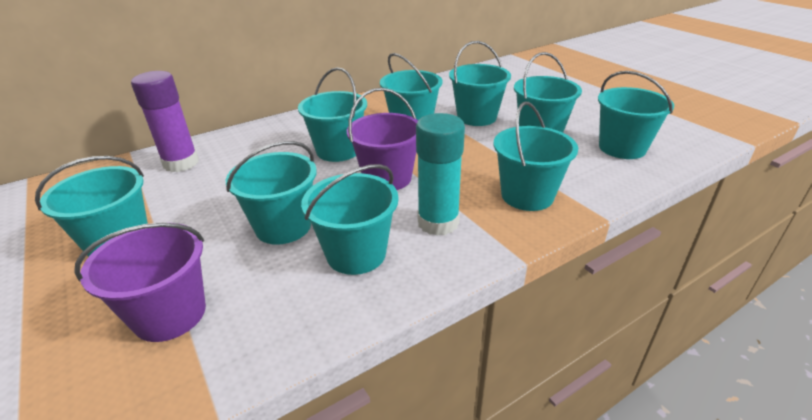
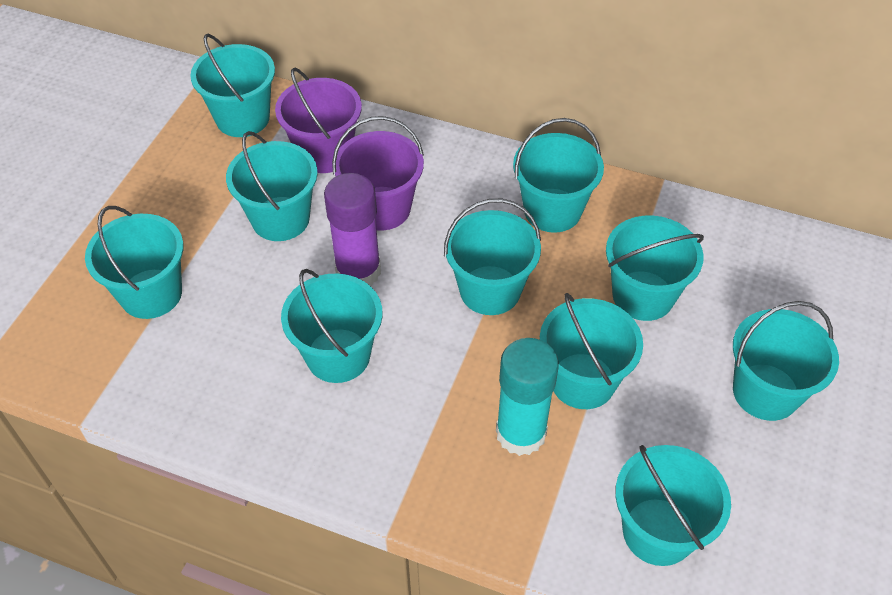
turquoise bucket: [35,156,148,257] [226,141,317,245] [298,67,367,162] [301,164,399,275] [380,53,443,120] [449,41,511,126] [494,102,578,211] [514,52,582,133] [598,71,674,159] = 9 -> [85,206,184,319] [190,34,275,137] [226,131,318,241] [281,269,382,383] [444,199,541,315] [513,118,604,233] [540,293,643,409] [606,215,704,321] [615,445,731,566] [733,301,839,421] = 10

